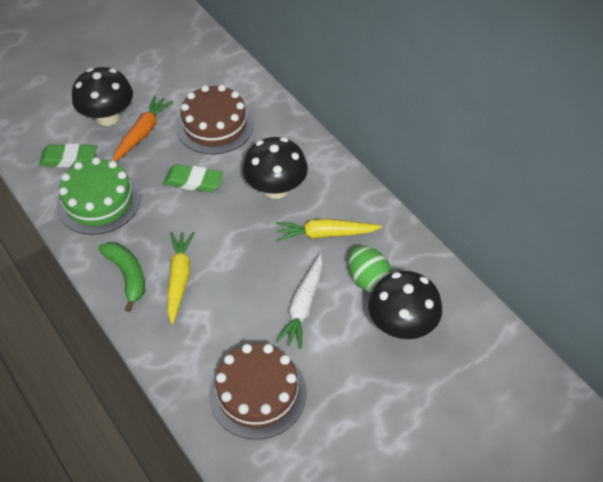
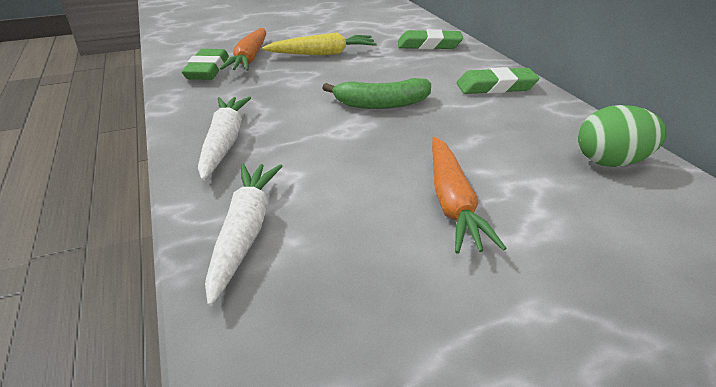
black mushroom: [72,67,133,126] [242,137,308,199] [368,271,442,339] = 3 -> none = 0
brown cake: [176,85,254,154] [209,344,307,440] = 2 -> none = 0
green cake: [57,157,140,235] = 1 -> none = 0
green eraser: [39,144,97,167] [163,164,223,192] = 2 -> [182,49,229,80] [398,29,463,49] [456,67,540,94] = 3
orange carrot: [113,95,173,162] = 1 -> [220,28,266,71] [432,137,507,254] = 2
white carrot: [276,254,323,349] = 1 -> [198,97,251,181] [205,164,282,306] = 2
yellow carrot: [168,232,195,324] [276,218,382,242] = 2 -> [262,32,377,55] = 1

